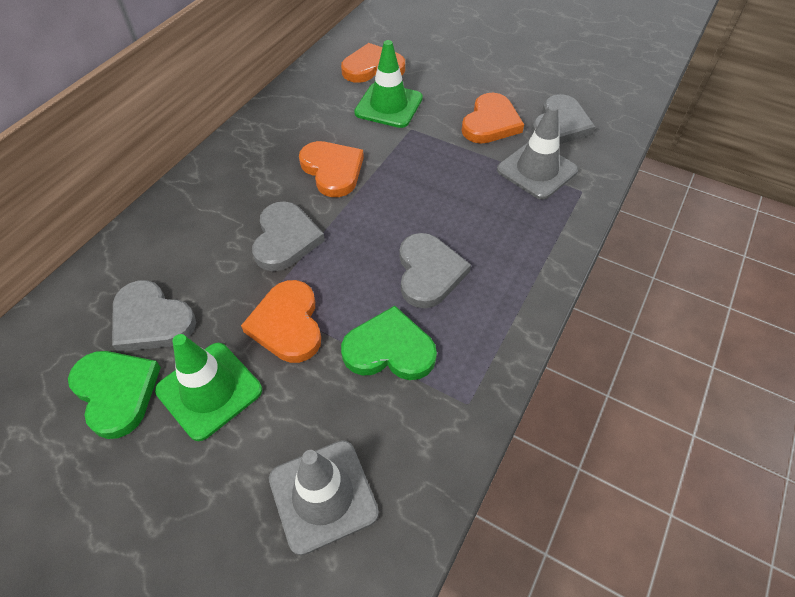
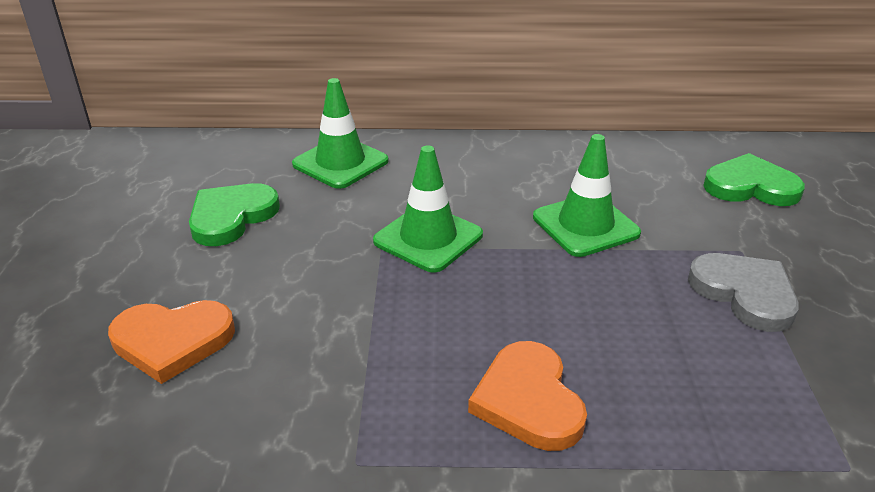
green traffic cone: [155,334,262,441] [354,40,423,128] = 2 -> [292,78,389,189] [373,146,483,273] [533,134,641,257] = 3
grey heart: [112,280,196,352] [252,201,325,271] [400,233,471,308] [531,94,595,144] = 4 -> [688,253,799,332] = 1
grey traffic cone: [269,440,379,556] [497,105,578,200] = 2 -> none = 0
orange heart: [241,280,321,363] [299,141,364,197] [341,43,405,83] [461,93,524,144] = 4 -> [108,300,235,384] [468,341,587,451] = 2

